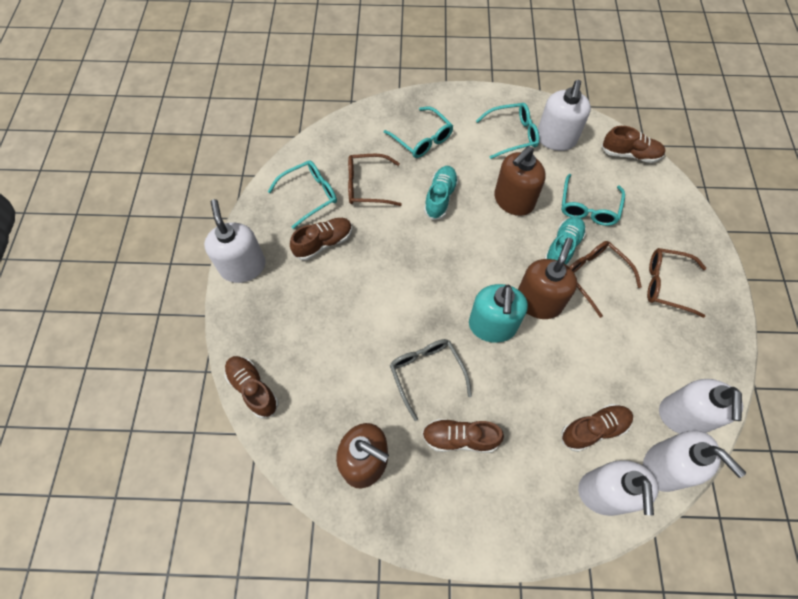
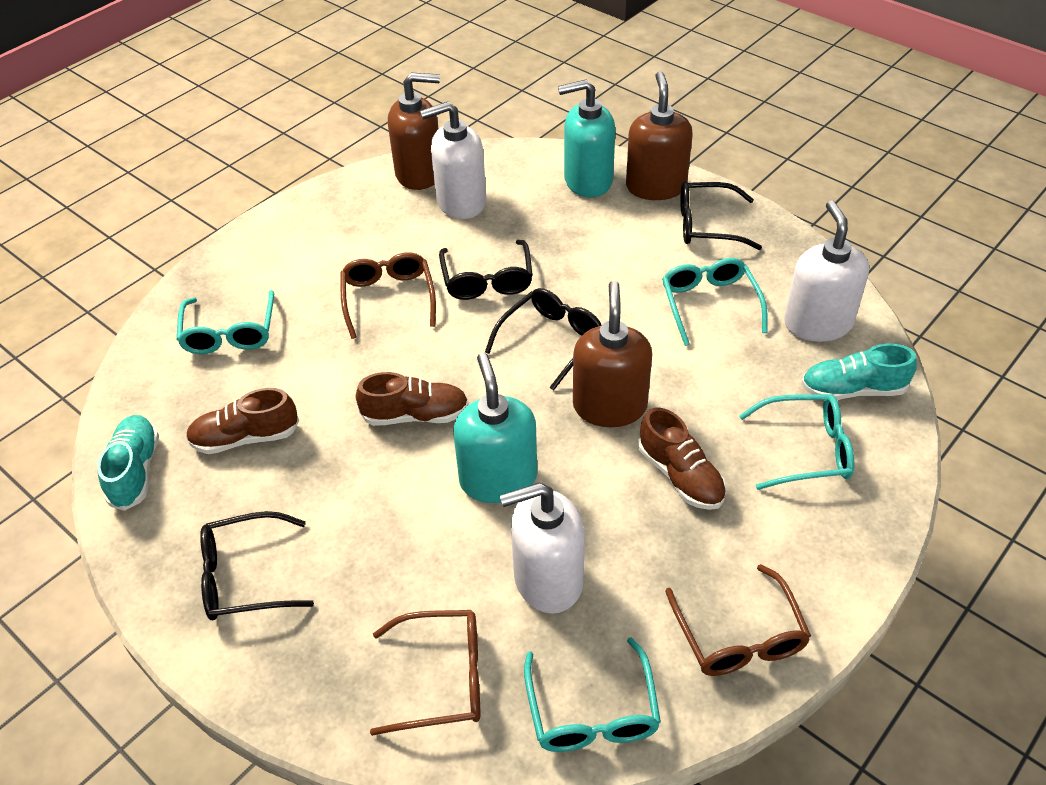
black glasses: none = 0 -> [200,511,314,620] [439,240,533,300] [485,288,601,391] [680,182,762,250] = 4
brown shoe: [224,356,278,419] [290,218,352,260] [422,419,504,453] [562,404,633,452] [602,126,665,163] = 5 -> [186,388,299,454] [356,372,469,426] [638,408,726,510] = 3
grey glasses: [390,339,472,421] = 1 -> none = 0
turquoise soap dispenser: [469,284,528,343] = 1 -> [453,353,537,503] [558,80,615,197] = 2
white soap dispenser: [204,199,266,283] [538,80,591,151] [578,460,659,516] [643,430,746,492] [659,379,743,434] = 5 -> [420,101,486,219] [500,483,585,614] [784,200,869,342] = 3

